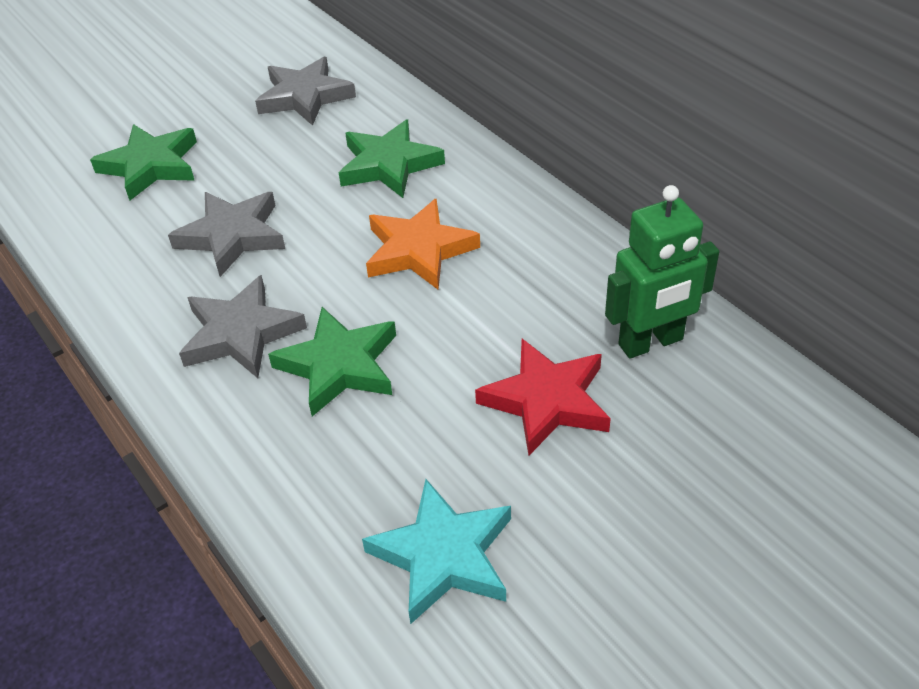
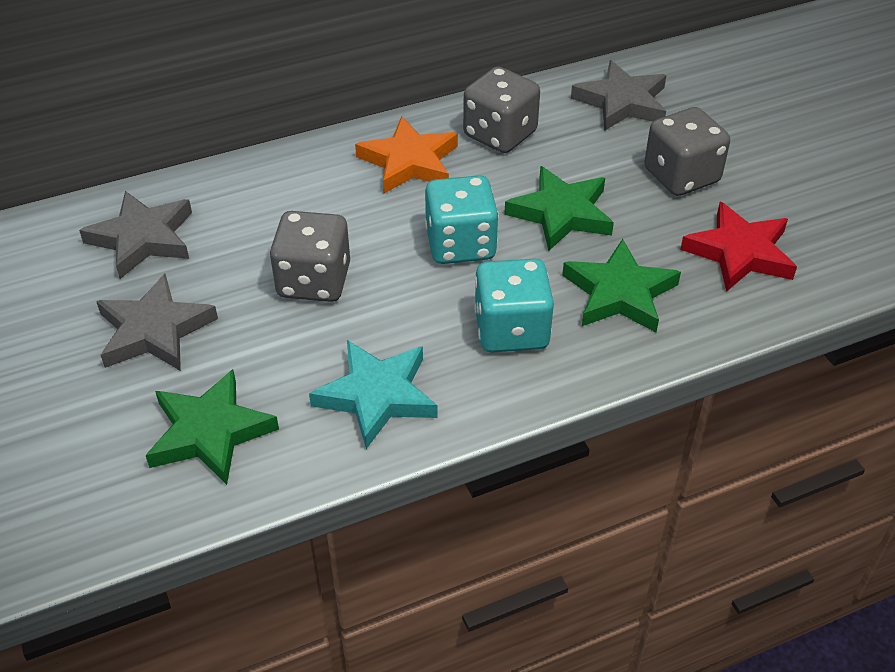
green robot: [605,185,719,359] = 1 -> none = 0
grey dice: none = 0 -> [270,211,350,302] [463,66,540,153] [644,107,730,196] = 3
turquoise dice: none = 0 -> [425,175,499,264] [474,259,554,353] = 2

